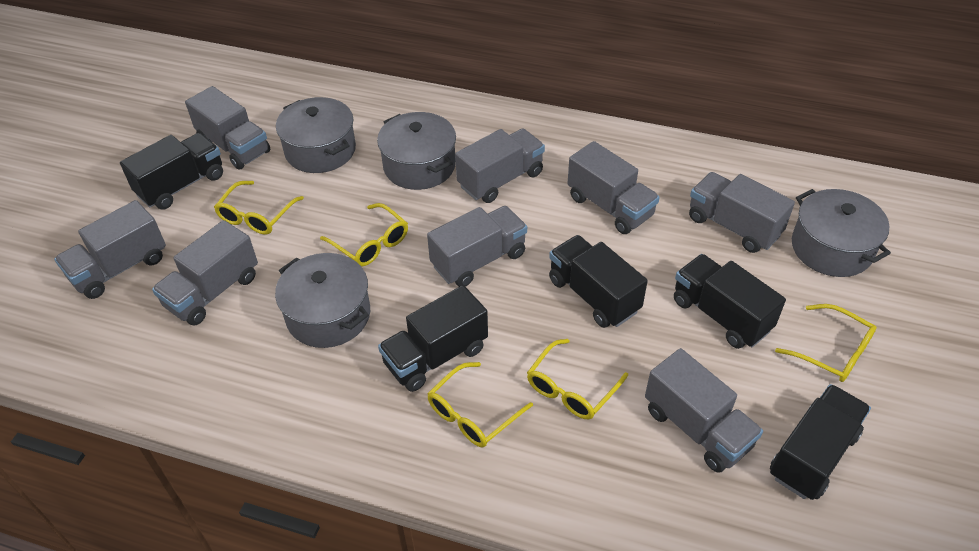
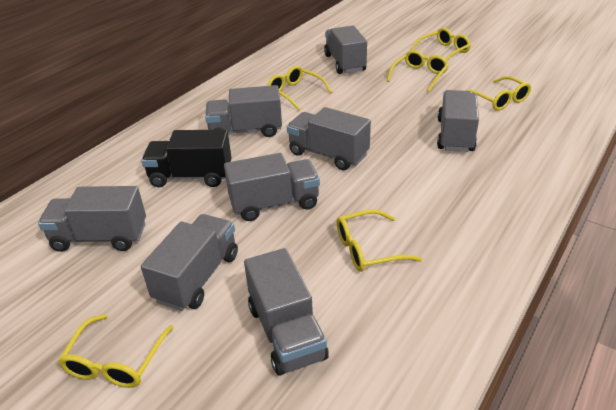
black truck: [120,133,223,209] [378,285,488,392] [549,235,648,328] [674,254,786,349] [770,384,871,500] = 5 -> [141,130,232,187] = 1
grey pot: [275,253,370,348] [276,97,356,173] [377,112,456,190] [792,189,891,277] = 4 -> none = 0
yellow glasses: [214,181,304,235] [320,203,408,267] [427,362,533,448] [527,339,628,419] [775,304,877,382] = 5 -> [58,314,174,388] [267,66,332,110] [336,209,422,272] [387,50,449,92] [411,28,471,61] [465,76,531,111] = 6

